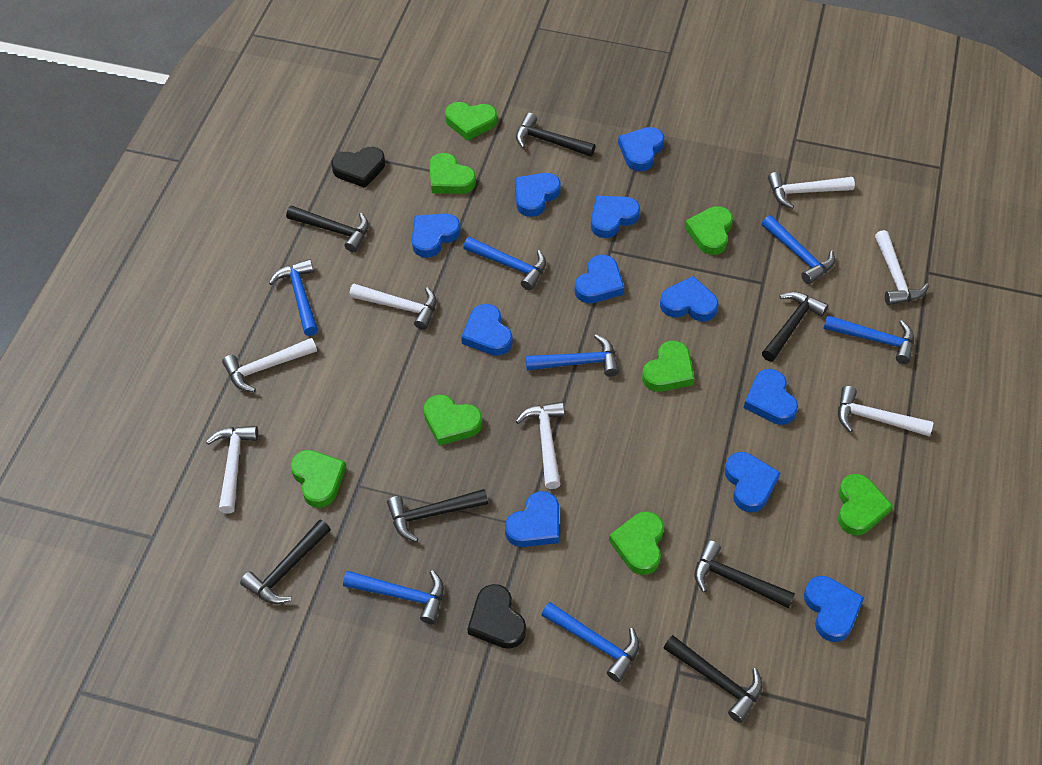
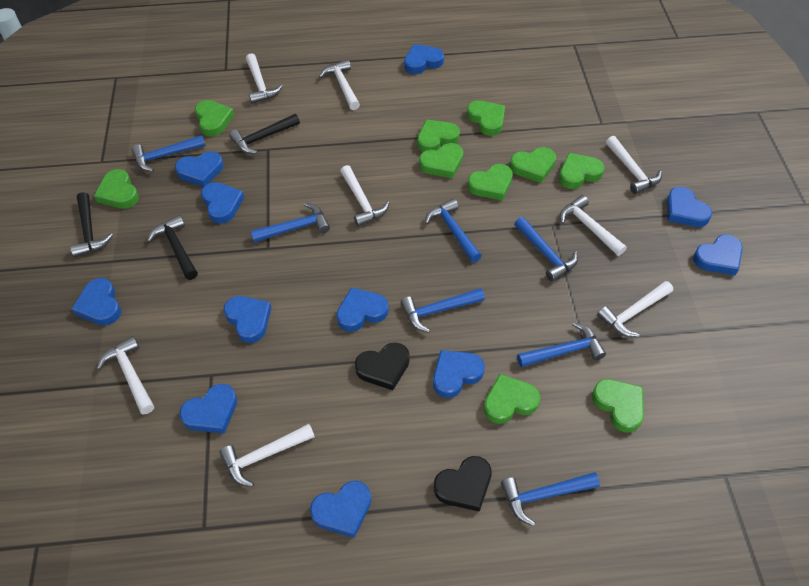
black hammer: [240,519,331,604] [286,205,369,252] [387,489,488,542] [516,113,595,157] [664,635,762,723] [695,540,795,608] [762,292,828,361] = 7 -> [70,192,113,257] [147,215,198,280] [229,114,300,154] = 3
green heart: [291,450,346,508] [423,395,482,446] [429,153,476,194] [445,102,497,141] [609,511,664,575] [642,341,694,392] [685,206,733,255] [838,474,893,535] = 8 -> [94,169,139,209] [195,100,234,137] [417,120,460,152] [419,143,463,179] [467,100,505,136] [468,164,513,201] [484,374,541,424] [510,147,556,183] [559,153,604,189] [592,379,644,432] = 10
white hammer: [206,426,258,513] [222,338,317,392] [349,284,436,330] [516,402,564,489] [768,172,855,209] [838,386,933,436] [875,230,929,305] = 7 -> [97,336,154,415] [219,424,315,487] [246,53,283,104] [319,59,360,110] [340,165,389,227] [560,195,627,256] [597,281,673,337] [606,136,662,194] = 8

